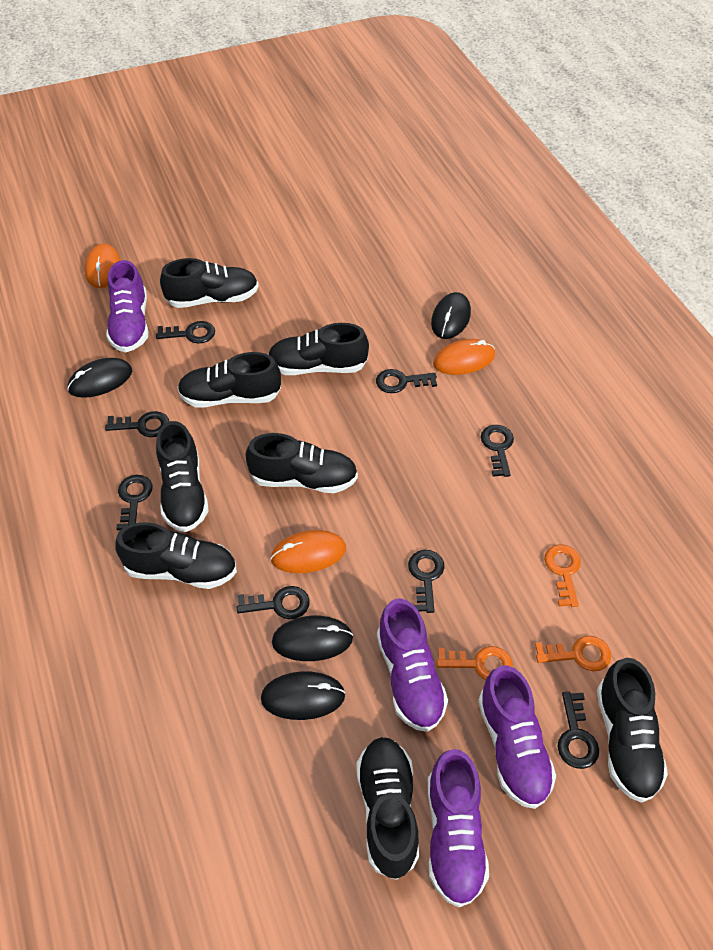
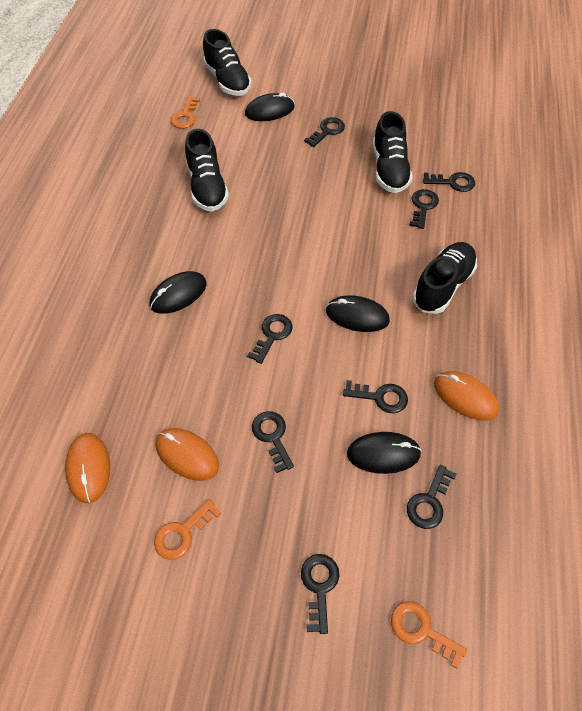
black shoe: [115,522,237,589] [156,421,209,532] [160,258,259,308] [177,352,281,408] [246,433,358,493] [268,323,369,375] [356,737,419,880] [597,658,668,803] = 8 -> [185,129,229,212] [203,29,252,96] [373,111,413,193] [412,242,477,314] = 4
purple shoe: [106,260,149,352] [377,599,448,732] [428,749,489,907] [478,666,556,809] = 4 -> none = 0

